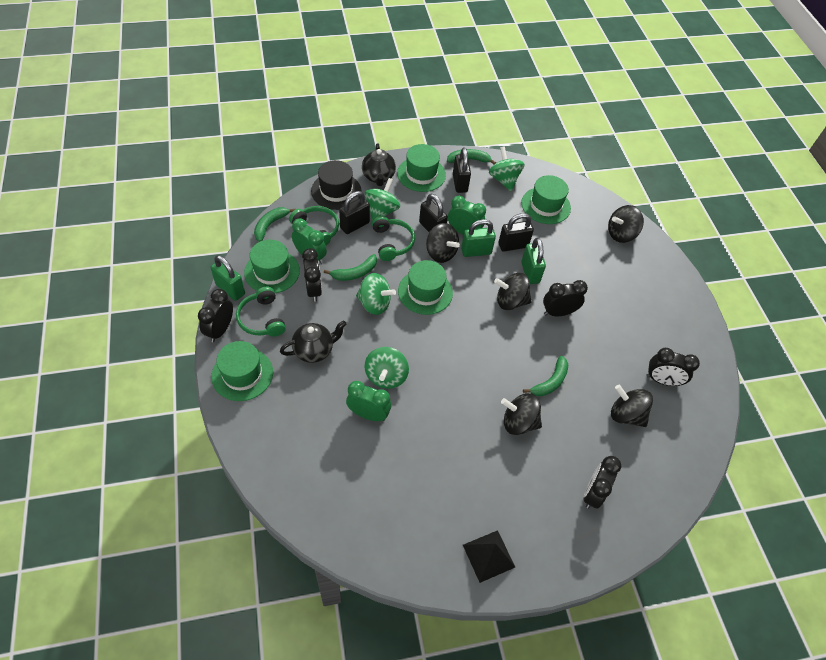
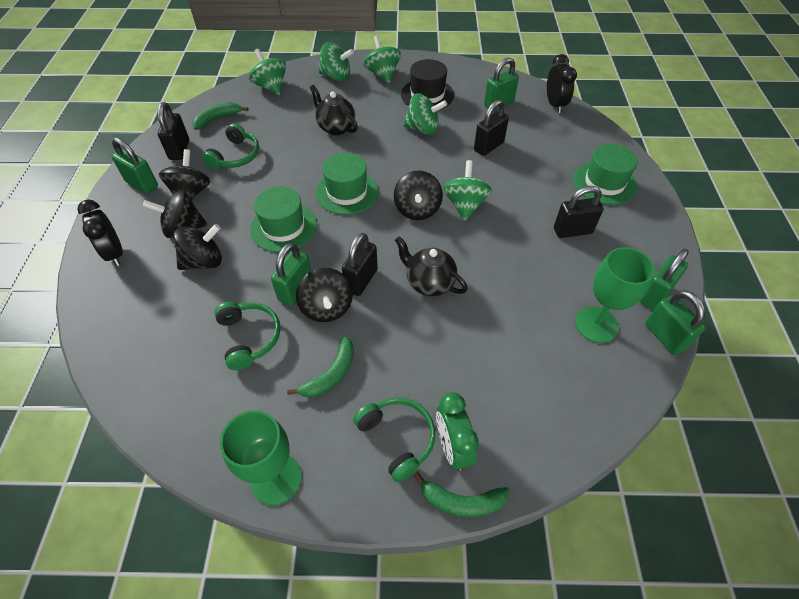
black clock: [198,289,233,342] [302,248,322,302] [543,280,588,317] [583,456,621,509] [647,348,700,386] = 5 -> [77,200,123,266] [547,54,577,113] = 2
black pyramid: [463,530,515,583] = 1 -> none = 0
green banana: [254,207,296,242] [324,254,377,281] [447,149,496,164] [523,355,568,396] = 4 -> [192,102,249,130] [287,337,354,397] [413,472,510,517] = 3
green clock: [292,218,327,266] [346,381,391,421] [448,196,486,235] = 3 -> [436,392,479,471] = 1
green goblet: none = 0 -> [220,410,302,505] [575,247,655,343] = 2
green hat: [211,341,273,401] [244,239,300,293] [397,144,446,192] [398,260,453,315] [521,175,571,224] = 5 -> [250,187,317,252] [315,153,378,215] [573,144,638,205] = 3
green padlock: [211,255,245,301] [461,219,496,257] [521,238,546,284] = 3 -> [111,138,158,194] [271,243,311,306] [484,58,519,110] [640,249,689,310] [645,290,706,355] = 5
green spinning top: [356,273,396,315] [365,178,400,221] [365,347,409,389] [489,146,525,191] = 4 -> [249,48,286,95] [318,42,354,81] [364,35,401,83] [403,93,447,135] [443,160,492,221] = 5

